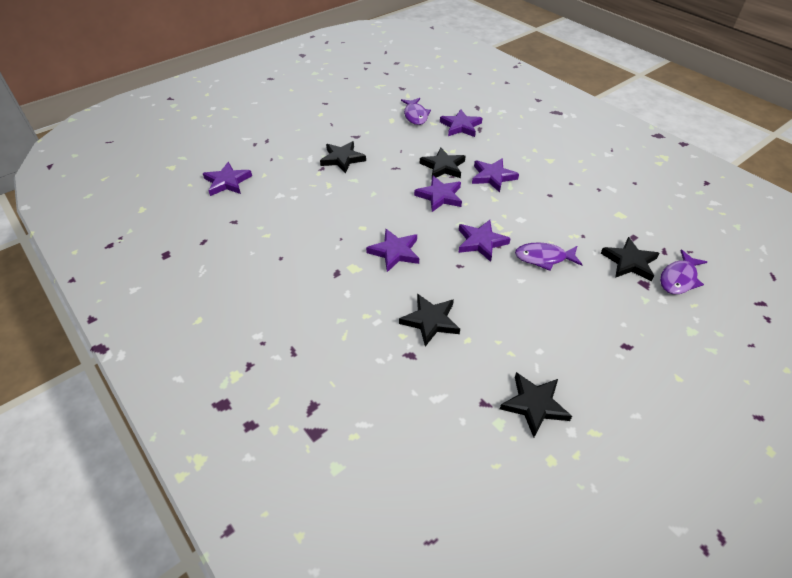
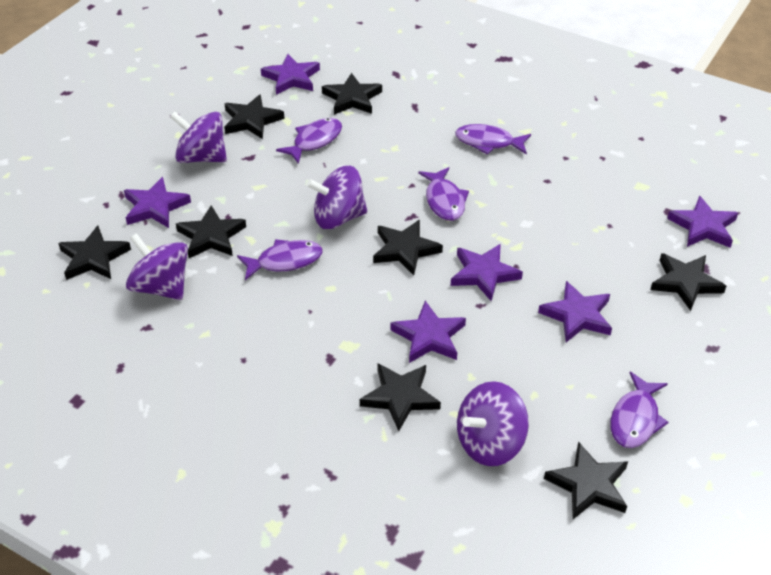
black star: [320,141,366,174] [399,294,460,347] [420,147,466,178] [500,372,572,438] [601,237,660,281] = 5 -> [58,226,131,280] [176,205,246,258] [224,94,285,139] [322,73,382,115] [360,363,441,431] [373,220,443,275] [544,441,628,519] [650,253,726,311] = 8
purple fish: [401,98,431,125] [515,242,583,271] [660,249,707,294] = 3 -> [237,239,323,280] [276,118,342,164] [418,167,469,221] [455,124,531,155] [610,372,669,448] = 5
purple spinning top: none = 0 -> [126,233,188,300] [170,112,227,163] [306,166,367,229] [457,381,529,466] = 4

